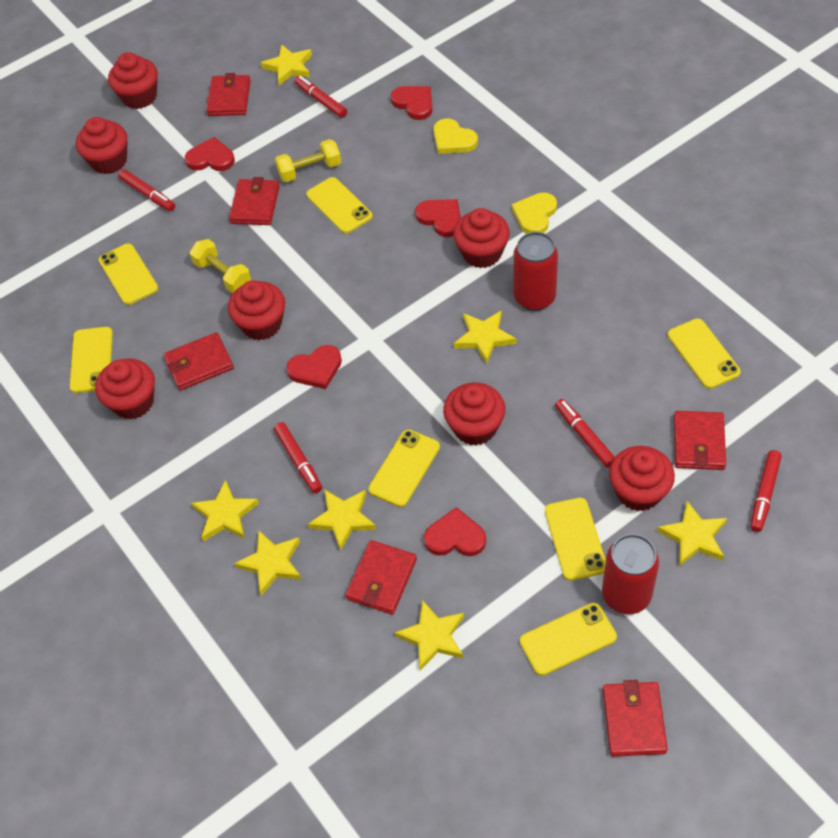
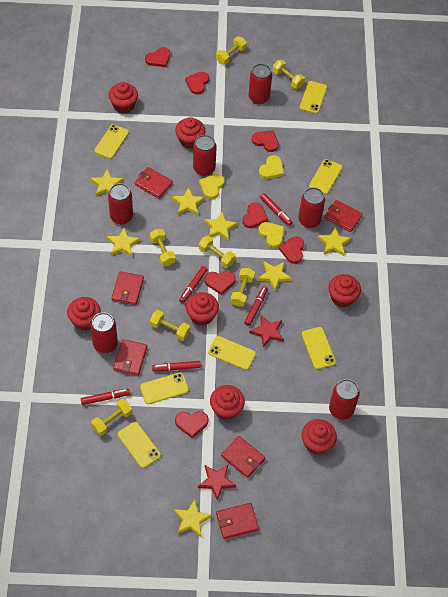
red can: [513,232,558,311] [602,534,659,614] = 2 -> [90,312,118,353] [108,183,133,224] [193,135,217,176] [248,64,272,104] [298,187,325,228] [329,379,360,419] = 6
red heart: [185,137,235,171] [286,345,342,389] [391,86,433,120] [415,199,461,237] [424,507,486,556] = 5 -> [145,47,170,67] [175,411,209,438] [185,72,209,95] [205,271,236,295] [243,202,269,228] [252,130,279,152] [279,236,304,264] = 7
red star: none = 0 -> [198,465,236,501] [249,315,284,348] = 2
yellow dumbbell: [190,239,251,293] [275,139,341,182] = 2 -> [91,399,132,436] [150,229,176,266] [150,310,190,341] [199,236,236,268] [216,36,247,65] [231,268,255,307] [273,60,305,89] = 7
yellow heart: [433,118,478,154] [512,192,557,234] = 2 -> [199,174,225,199] [258,222,284,248] [259,155,284,179] = 3

